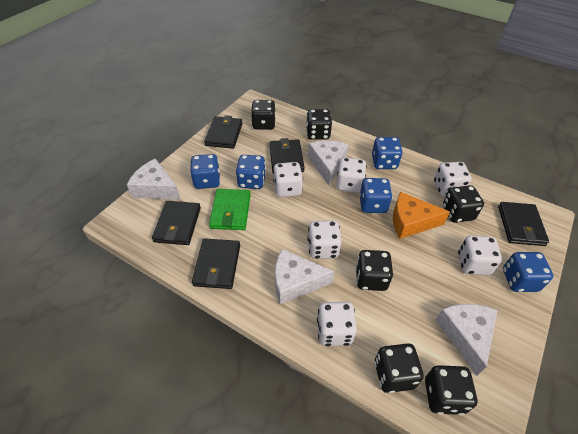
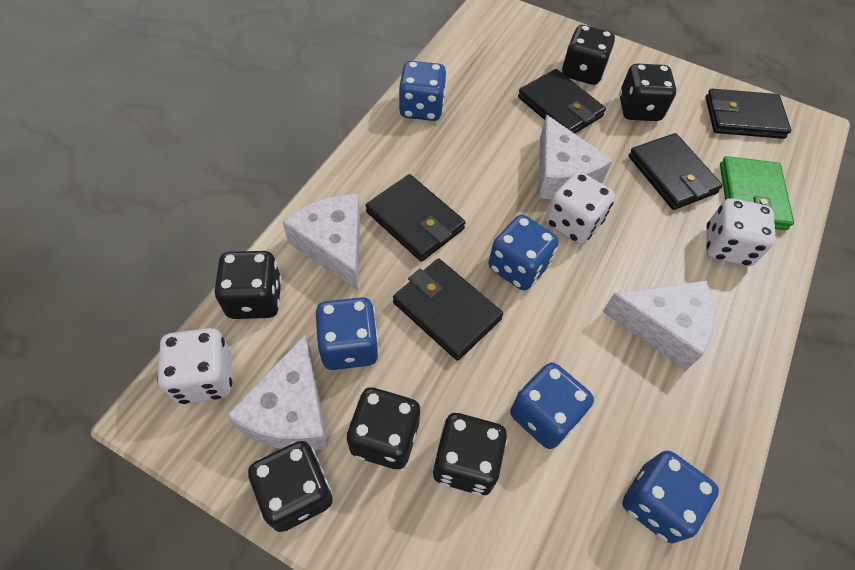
orange cheese: [393,192,450,239] = 1 -> none = 0
white dice: [273,162,303,197] [307,220,342,259] [317,302,357,346] [336,157,367,193] [434,162,472,196] [458,235,502,276] = 6 -> [157,328,232,404] [546,172,615,244] [706,198,776,266] = 3

